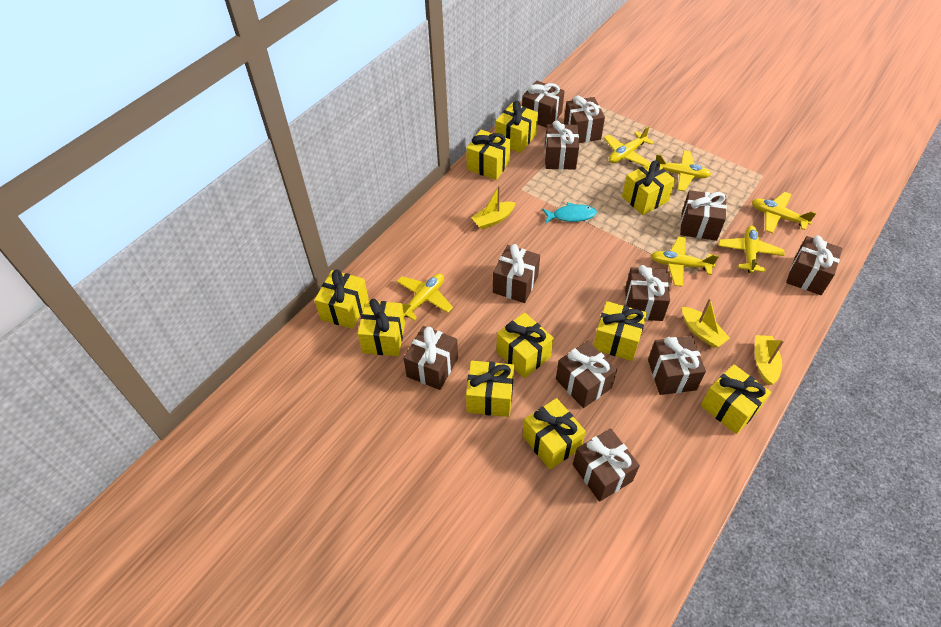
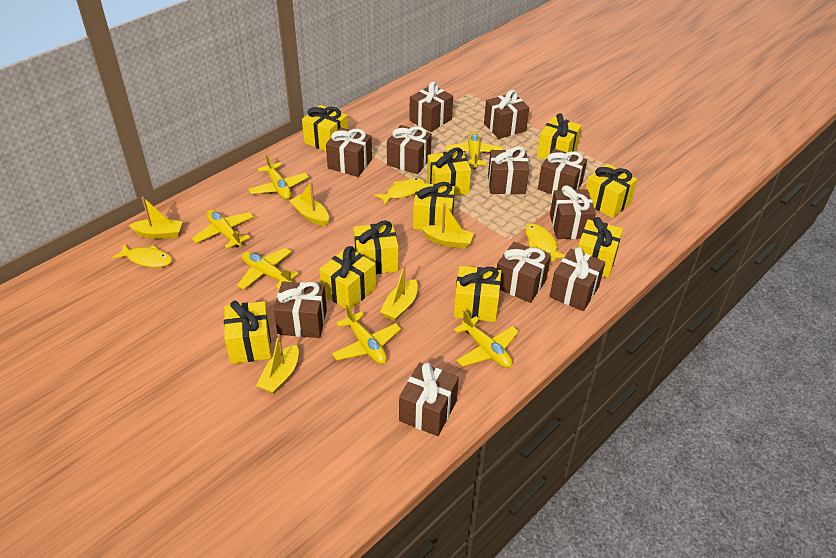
turquoise fish: [542,202,597,224] = 1 -> none = 0
yellow boat: [471,185,516,230] [682,298,730,348] [755,335,784,385] = 3 -> [128,197,183,239] [256,334,299,394] [290,181,329,226] [380,265,418,321] [422,203,474,248] = 5
yellow fish: none = 0 -> [112,244,172,267] [374,178,425,205] [525,223,566,264] = 3

